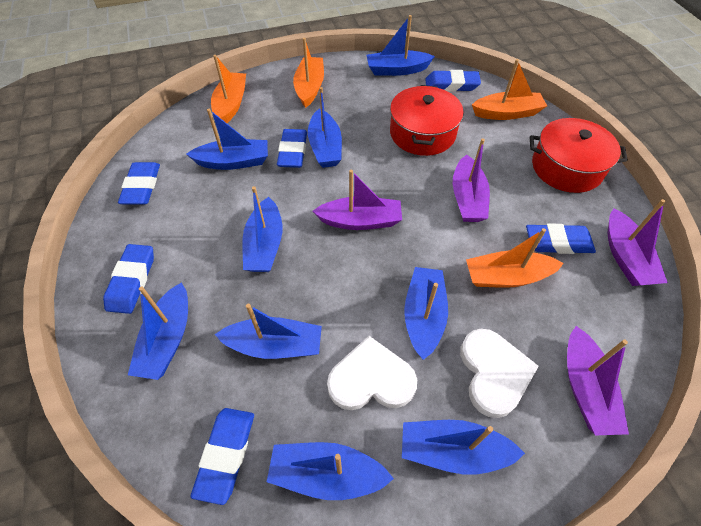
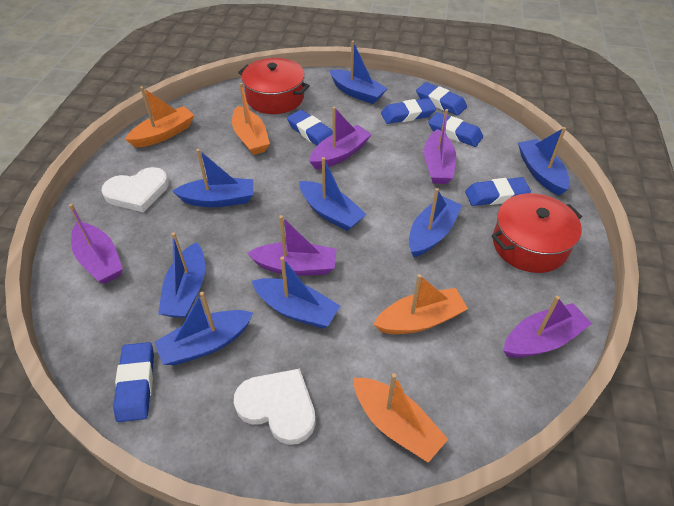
blue boat: [128,282,188,380] [186,109,268,170] [215,304,322,359] [242,186,283,272] [267,442,394,500] [308,87,342,168] [366,15,435,76] [402,420,525,475] [404,267,448,360] = 9 -> [154,292,253,365] [158,232,205,318] [173,149,254,207] [252,256,340,329] [299,157,367,231] [329,41,388,104] [409,188,462,257] [518,127,570,195] = 8
purple boat: [313,170,402,230] [453,138,490,222] [567,326,629,436] [608,199,668,286] = 4 -> [69,204,123,284] [247,215,337,276] [309,107,372,169] [424,109,456,184] [503,296,592,358] = 5

